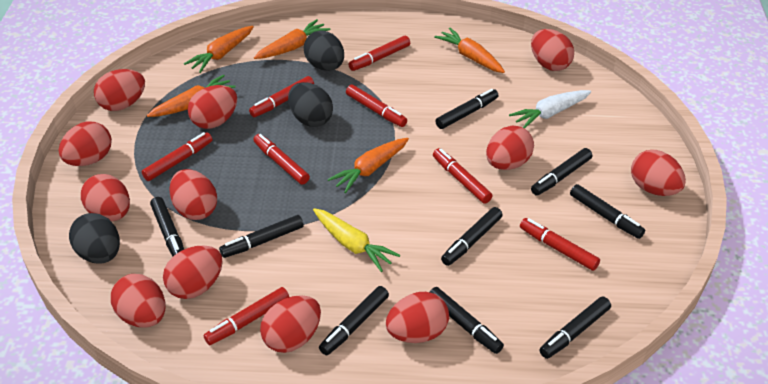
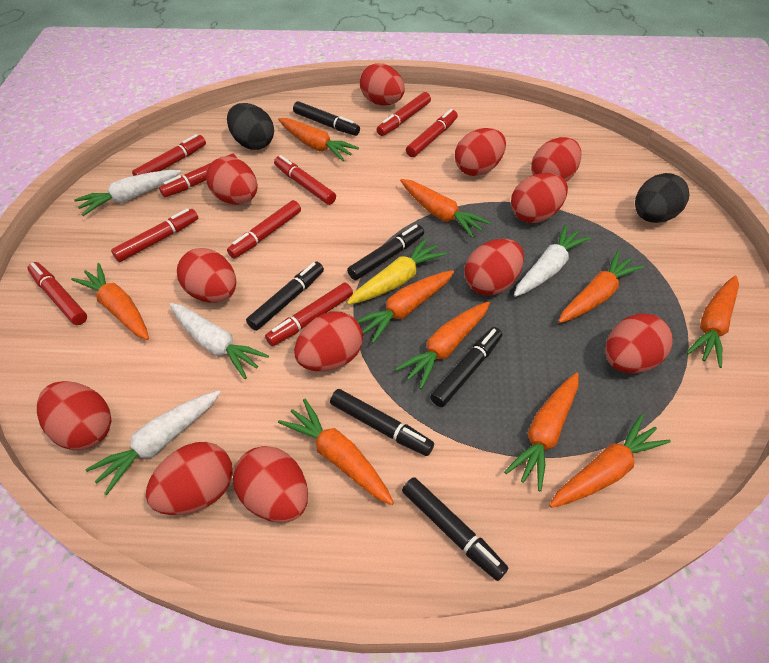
black egg: [69,213,120,264] [288,82,333,127] [304,31,344,71] = 3 -> [227,103,274,150] [635,173,689,223] = 2
black marker: [150,197,184,256] [219,215,304,258] [319,286,389,355] [430,287,504,354] [436,89,498,129] [441,207,503,266] [531,148,592,196] [540,296,611,359] [570,184,645,239] = 9 -> [246,262,324,331] [293,101,360,136] [330,389,434,456] [347,225,424,280] [402,477,508,581] [430,327,502,407] = 6
orange carrot: [147,75,236,117] [184,26,254,73] [254,19,331,59] [328,138,409,193] [434,28,505,73] = 5 -> [71,263,149,340] [278,118,359,161] [278,399,394,505] [357,270,454,344] [395,301,490,389] [400,179,491,238] [504,373,579,491] [549,414,671,508] [558,251,644,323] [686,276,739,368] = 10
red marker: [142,132,212,181] [203,287,289,345] [249,76,314,117] [254,134,310,185] [346,85,407,127] [348,36,410,71] [433,148,492,204] [520,218,600,271] = 8 -> [27,262,87,325] [111,208,198,262] [132,134,206,176] [159,154,237,197] [227,200,301,259] [265,283,353,346] [274,155,336,205] [377,92,431,136] [406,109,458,157] = 9
white carrot: [509,90,591,128] = 1 -> [74,170,181,216] [85,390,221,496] [169,303,269,379] [514,224,591,297] = 4

